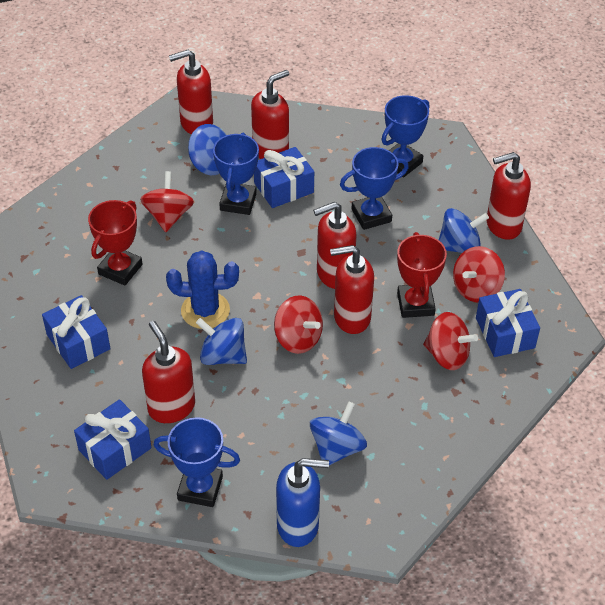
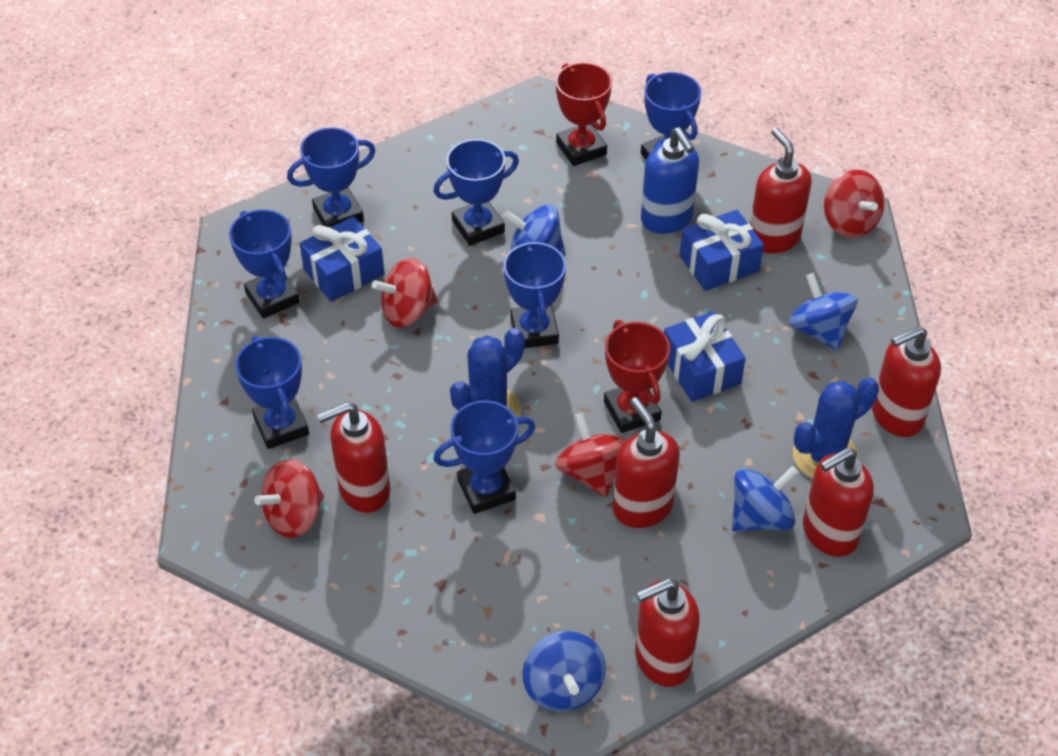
blue cactus: [166,251,239,329] = 1 -> [450,328,525,417] [793,377,879,479] = 2
blue gift: [42,295,110,369] [74,399,152,480] [254,147,314,208] [476,289,540,357] = 4 -> [299,216,385,302] [664,311,746,402] [680,210,764,291] = 3
blue trophy: [154,417,240,507] [213,132,259,215] [340,147,409,230] [381,95,429,177] = 4 -> [229,209,300,319] [235,336,309,449] [287,127,376,227] [433,139,519,246] [433,400,535,514] [504,239,566,348] [641,72,701,160] = 7

